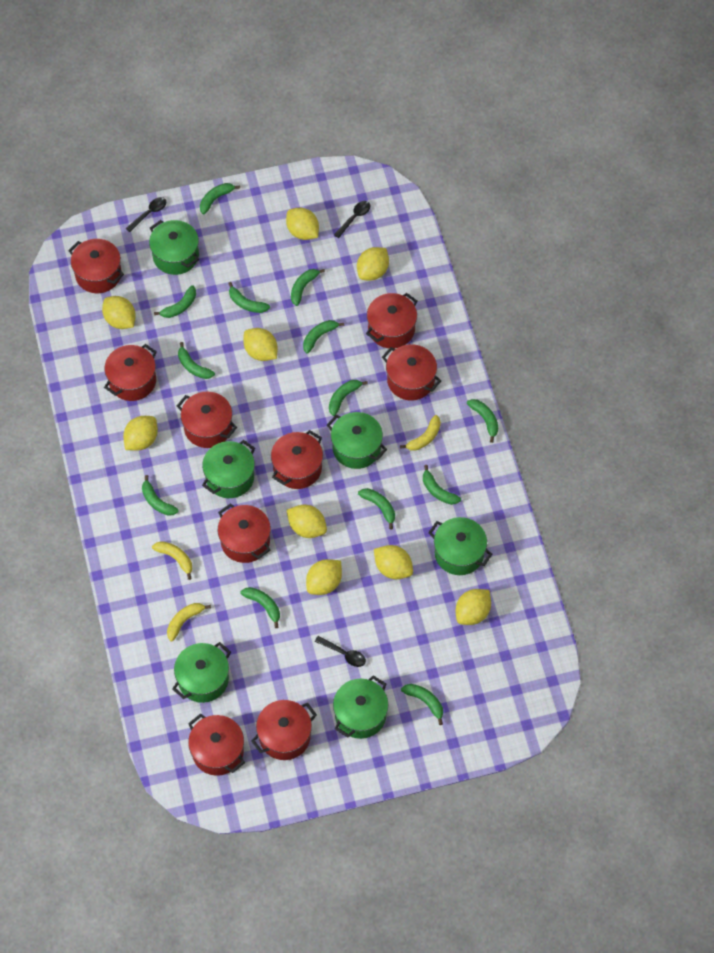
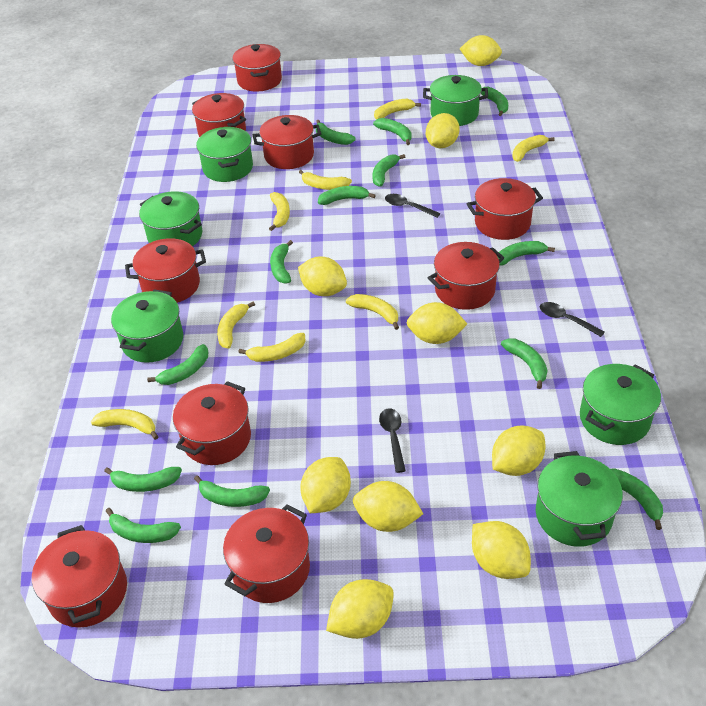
yellow banana: [152,541,192,580] [167,603,211,641] [400,415,441,451] = 3 -> [91,409,159,440] [217,301,255,349] [238,333,306,362] [269,192,290,231] [299,170,352,190] [346,294,399,330] [374,99,421,120] [512,135,555,162] = 8

